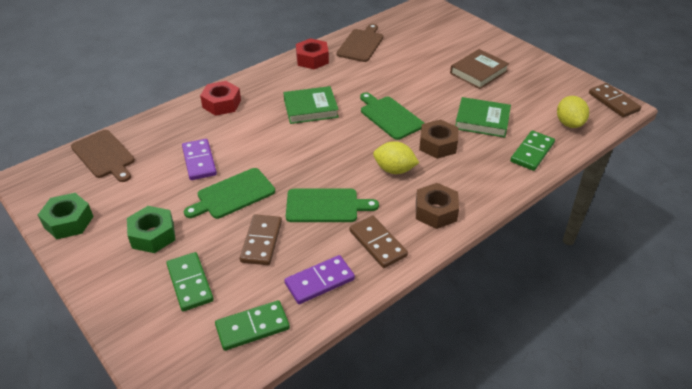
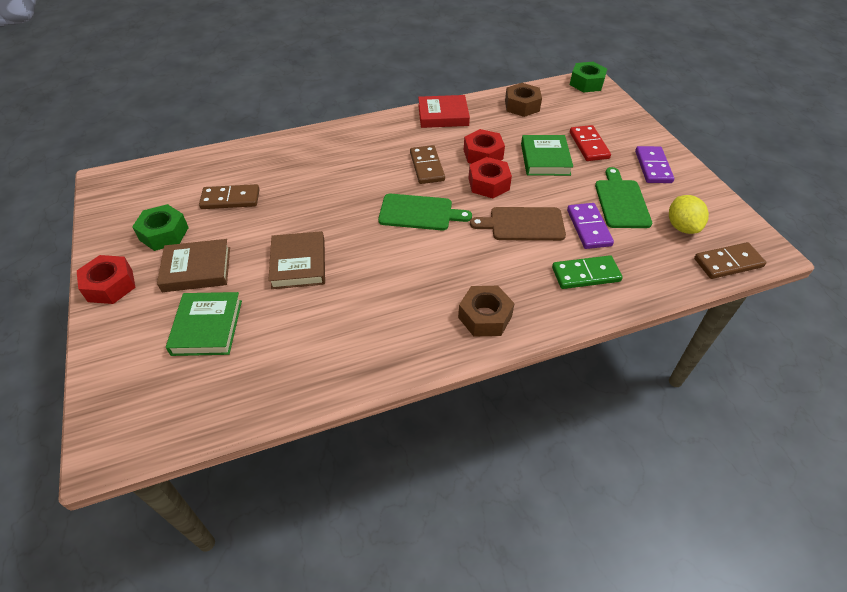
brown book: [450,49,509,89] = 1 -> [157,239,230,292] [268,231,325,289] = 2
brown cutting board: [71,130,135,182] [337,24,383,62] = 2 -> [470,207,566,241] = 1
green cutting board: [184,168,275,219] [286,189,379,222] [360,92,424,140] = 3 -> [378,194,472,230] [595,167,652,228] = 2
green domino: [166,252,214,311] [215,300,290,351] [510,131,555,171] = 3 -> [552,255,623,289] = 1
red book: none = 0 -> [418,95,470,128] = 1
red domino: none = 0 -> [570,125,611,161] = 1
red nut: [200,81,241,116] [296,38,329,69] = 2 -> [77,255,136,304] [464,129,505,164] [468,157,512,198] = 3
yellow lemon: [373,141,419,174] [557,96,589,128] = 2 -> [669,195,709,234] = 1

